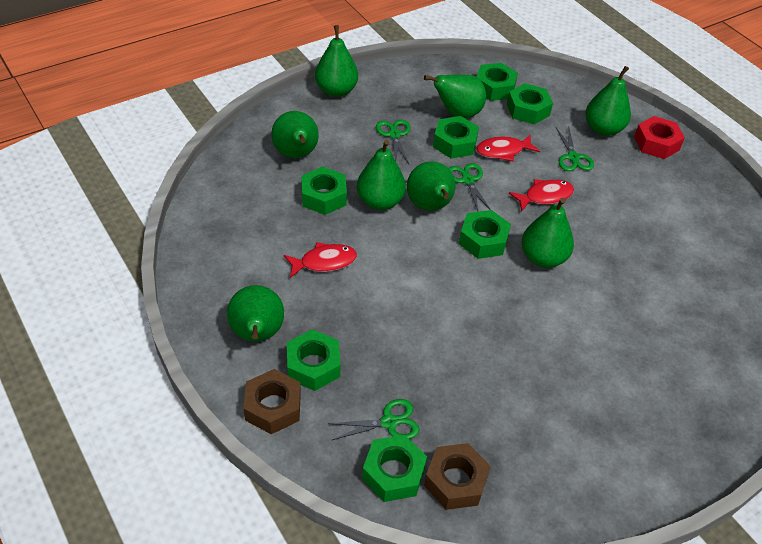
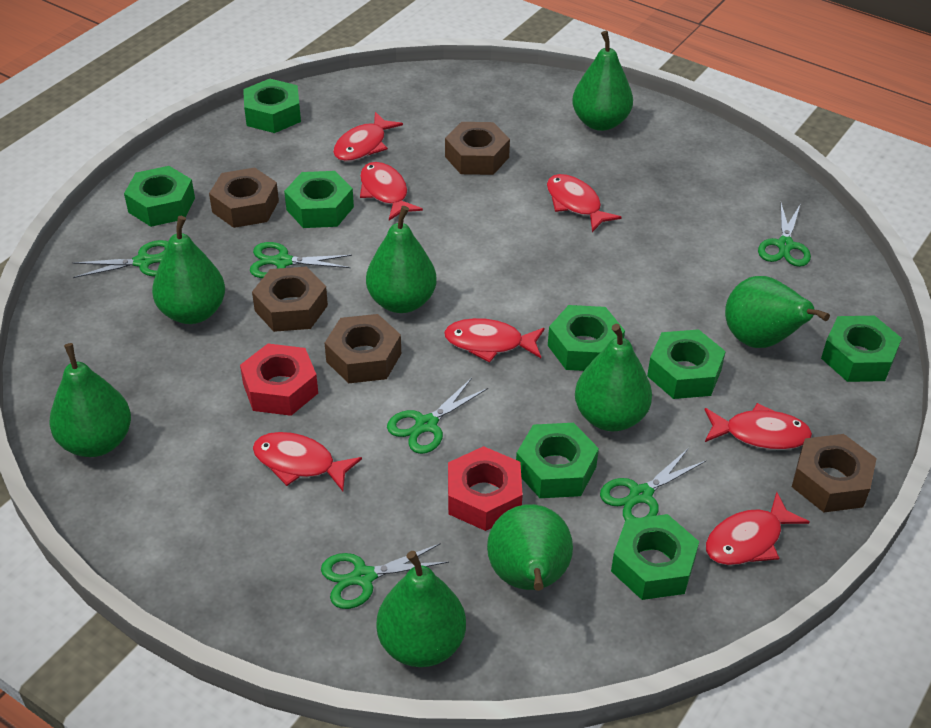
brown nut: [243,369,301,434] [424,443,491,510] = 2 -> [209,168,279,228] [252,266,328,332] [325,314,401,383] [445,122,510,175] [792,434,877,512] = 5
green nut: [287,329,341,391] [301,167,347,215] [362,435,427,502] [433,116,479,159] [459,210,511,259] [477,63,518,101] [507,83,553,124] = 7 -> [124,166,195,227] [243,79,301,133] [284,171,354,228] [516,423,599,498] [548,305,625,371] [611,514,699,600] [647,329,726,399] [821,316,902,382] = 8
green scissors: [328,399,419,440] [376,120,410,164] [448,163,491,211] [556,128,594,171] = 4 -> [73,240,168,278] [250,242,352,278] [321,543,449,609] [387,378,488,454] [600,448,706,520] [758,203,811,267] = 6
red fish: [284,242,357,278] [476,135,540,162] [509,179,574,212] = 3 -> [253,432,362,491] [333,112,403,162] [360,162,423,221] [444,318,545,363] [547,174,622,232] [705,403,812,450] [706,492,809,565] = 7
red nut: [634,116,685,159] = 1 -> [240,344,318,416] [448,446,523,531] = 2

